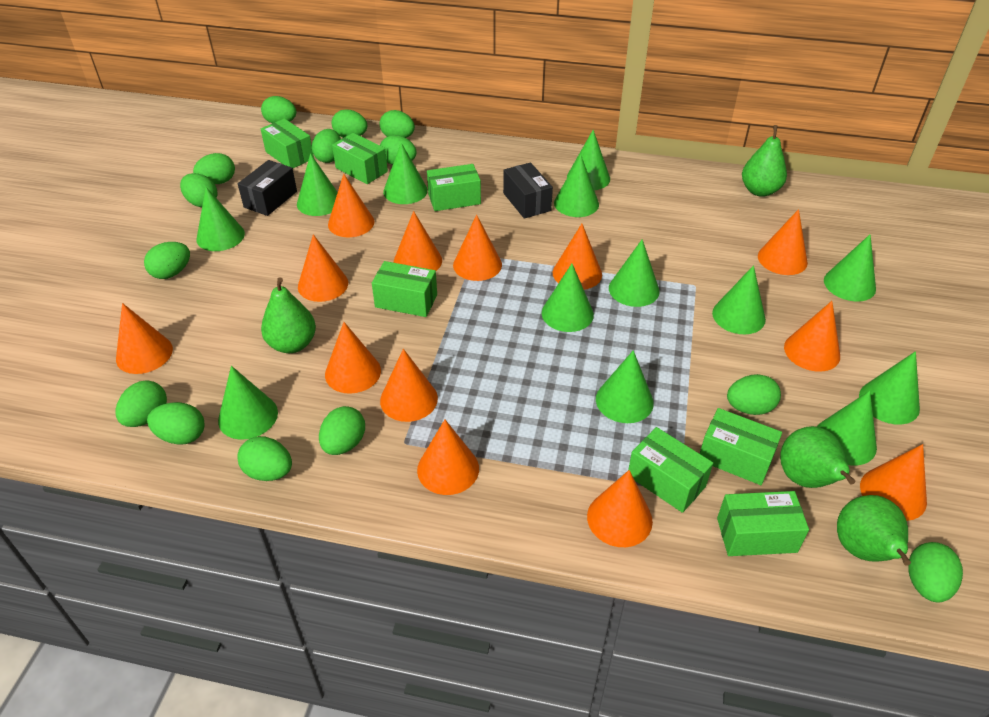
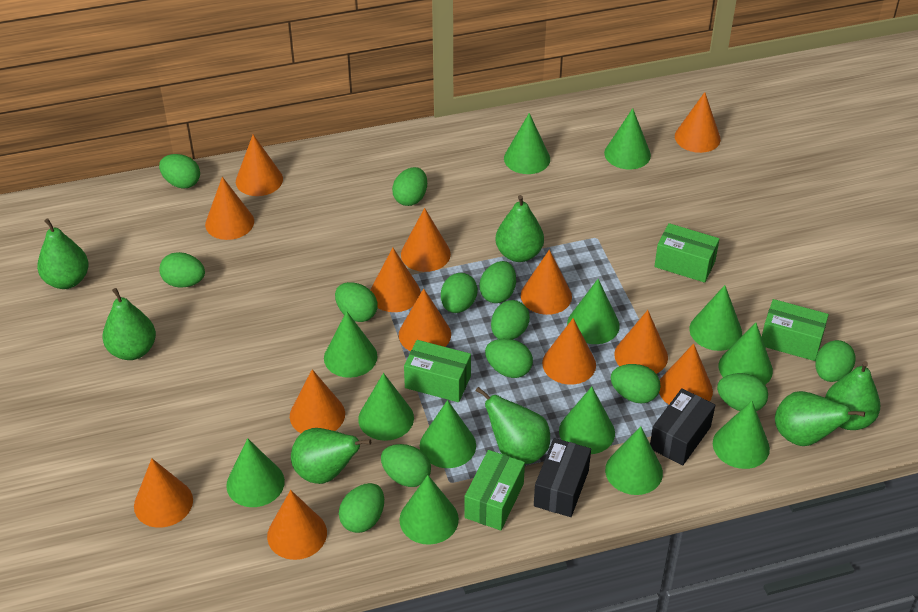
green box: [261,119,314,168] [332,133,388,184] [372,261,437,317] [427,164,481,211] [628,427,713,513] [700,408,782,485] [717,491,809,556] = 7 -> [404,340,471,402] [464,450,525,531] [654,223,719,283] [762,299,829,361] = 4
green egg: [116,380,167,427] [144,242,190,279] [147,402,205,445] [180,173,218,207] [193,153,235,184] [237,436,292,481] [261,96,296,123] [312,129,341,163] [319,406,365,455] [332,109,367,138] [380,110,415,138] [380,135,417,165] [727,374,781,415] [908,542,963,603] = 14 -> [159,154,200,189] [159,252,205,288] [335,282,377,322] [339,483,384,533] [381,444,431,487] [392,167,427,206] [441,273,478,313] [479,261,516,303] [485,339,533,378] [491,300,530,340] [611,364,661,404] [717,373,768,411] [815,340,856,382] = 13
green pear: [261,277,316,353] [742,125,787,197] [780,426,855,488] [837,495,911,566] = 4 -> [37,218,89,289] [103,288,156,360] [291,428,371,484] [476,387,550,464] [495,195,544,262] [775,391,865,446] [825,361,880,430] = 7

